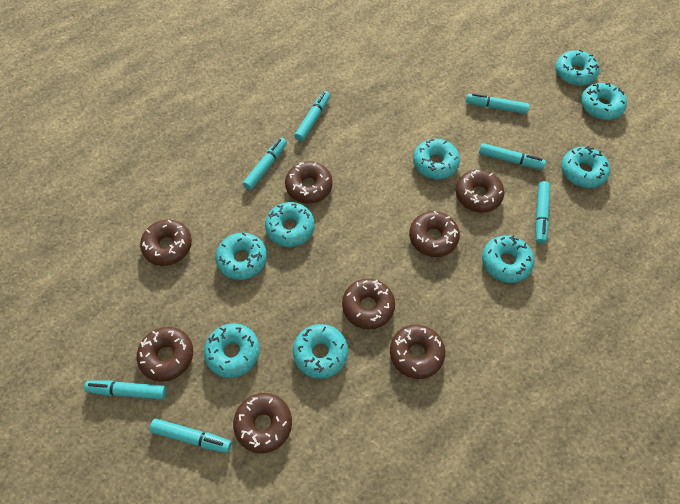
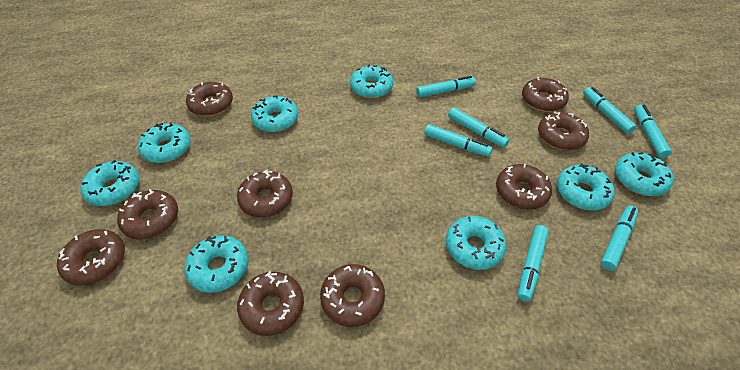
brown donut: [137,327,193,382] [140,220,192,266] [233,393,292,454] [285,161,333,204] [342,279,395,329] [390,324,445,379] [409,211,460,257] [456,170,505,213] = 8 -> [57,229,125,286] [117,189,178,240] [186,82,233,116] [237,169,293,218] [237,271,304,336] [320,264,385,327] [496,164,552,210] [522,77,569,112] [538,112,589,150] = 9
turquoise donut: [204,323,260,378] [216,233,267,280] [265,202,315,247] [293,324,348,379] [413,139,460,179] [482,235,534,283] [555,50,599,86] [561,146,610,188] [581,83,627,120] = 9 -> [80,160,139,206] [138,122,191,163] [184,235,248,293] [251,95,298,132] [350,64,393,98] [446,216,506,270] [557,163,615,210] [615,152,674,196] = 8

